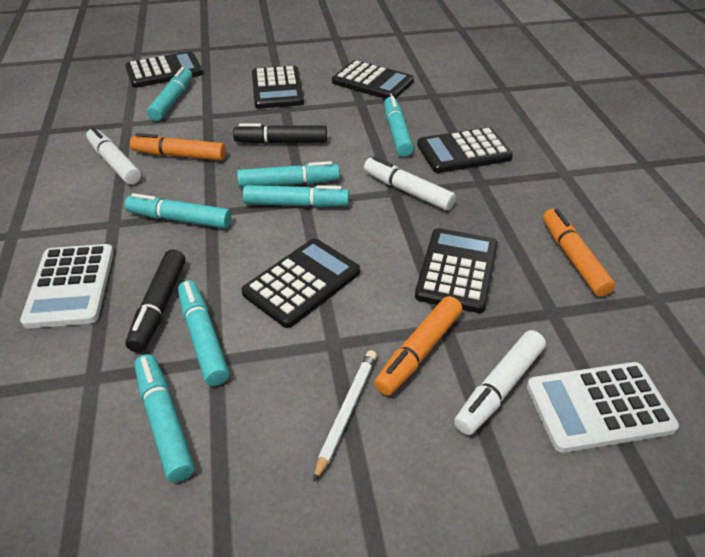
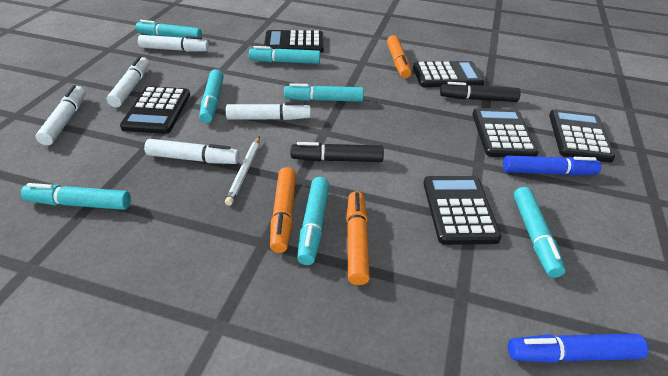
blue marker: none = 0 -> [503,155,601,176] [508,334,649,363] = 2
white calculator: [20,244,114,329] [527,362,679,453] = 2 -> none = 0
white marker: [86,127,141,184] [364,156,456,211] [454,330,546,435] = 3 -> [36,85,86,146] [107,56,149,107] [138,35,209,52] [144,139,239,164] [226,102,311,120] = 5

